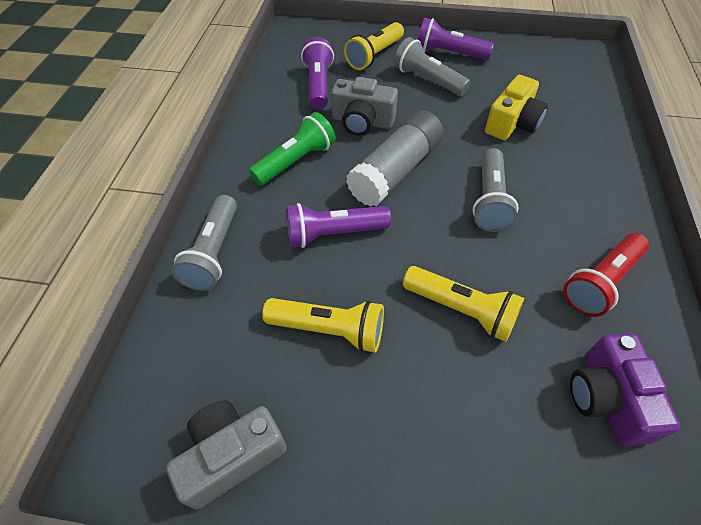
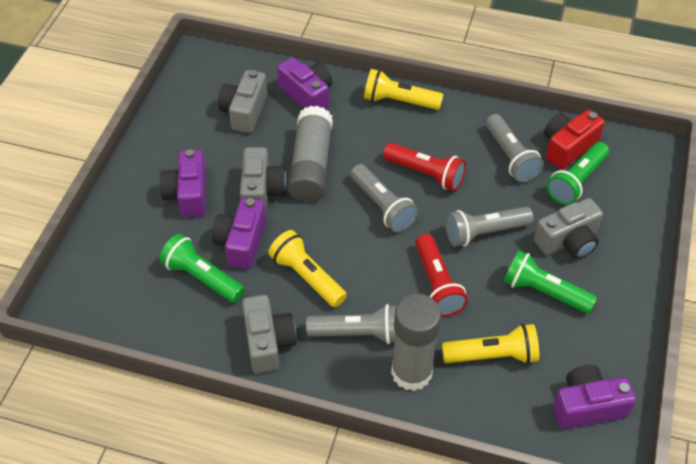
green flashlight: [249,112,336,186] = 1 -> [159,234,245,303] [503,250,597,313] [547,142,609,205] = 3
grey camera: [166,400,287,510] [331,77,398,136] = 2 -> [218,70,267,133] [240,147,287,213] [242,295,297,373] [534,198,603,259] = 4
grey flashlight: [171,195,237,291] [394,37,470,96] [473,148,519,232] = 3 -> [306,304,396,344] [350,164,418,232] [446,207,534,247] [486,114,544,182] = 4
grey glue stick: [346,110,444,207] = 1 -> [287,106,333,202] [391,294,441,391] = 2
purple camera: [570,333,680,446] = 1 -> [159,149,206,217] [212,198,266,269] [277,57,332,109] [553,365,636,429] = 4
purple flashlight: [286,203,391,248] [301,37,334,110] [418,18,494,60] = 3 -> none = 0
red camera: none = 0 -> [544,110,605,169] = 1
red flashlight: [563,233,649,317] = 1 -> [383,143,466,191] [415,234,468,317] = 2
yellow camera: [485,75,548,140] = 1 -> none = 0

